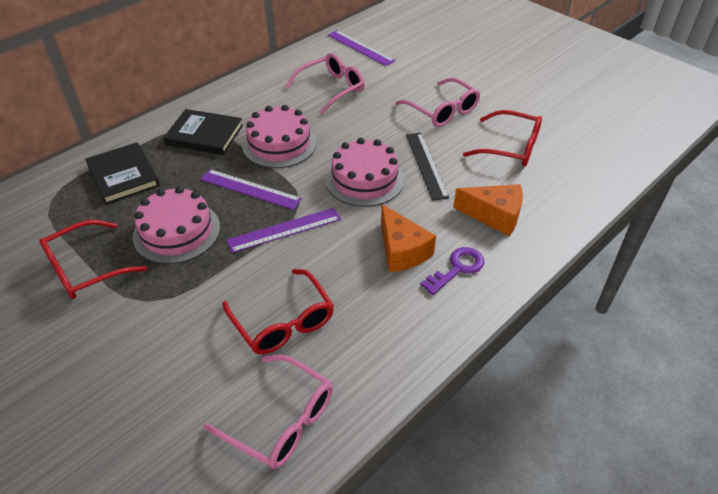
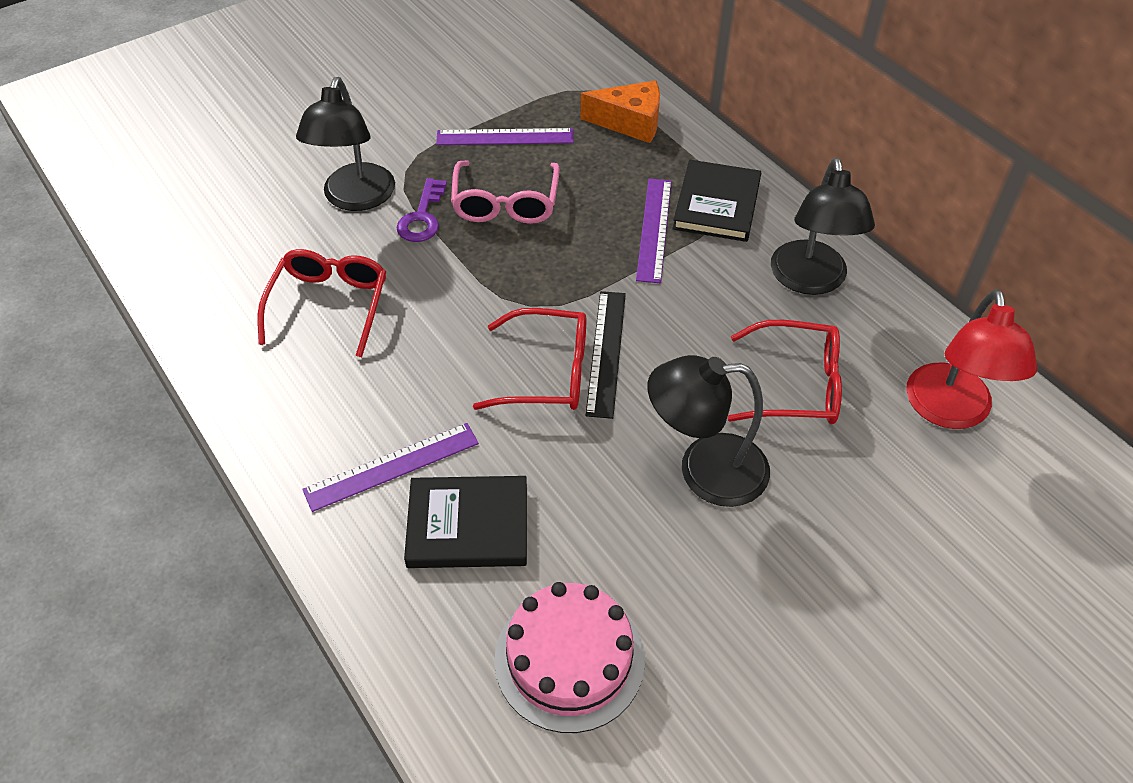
black lamp: none = 0 -> [296,77,395,211] [647,355,770,507] [771,158,875,295] = 3
orange cheese: [381,204,436,272] [453,184,523,236] = 2 -> [581,81,660,143] = 1
pink cake: [133,186,220,264] [242,105,317,168] [325,138,404,207] = 3 -> [495,582,645,733] = 1
pink glasses: [204,355,333,469] [285,53,365,115] [395,78,480,127] = 3 -> [451,160,560,224] = 1
red lamp: none = 0 -> [906,289,1037,429] = 1

